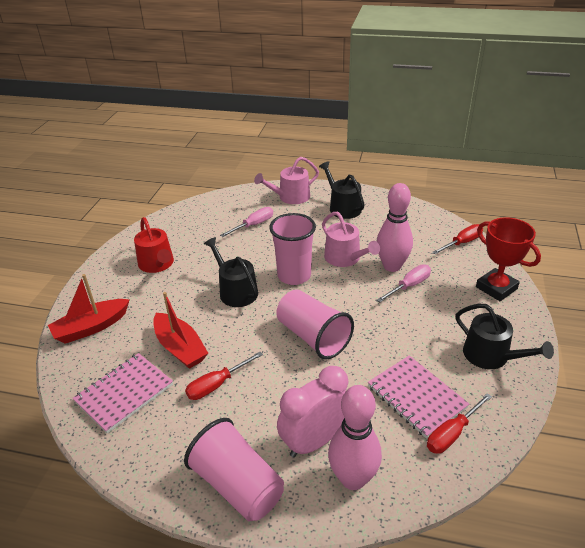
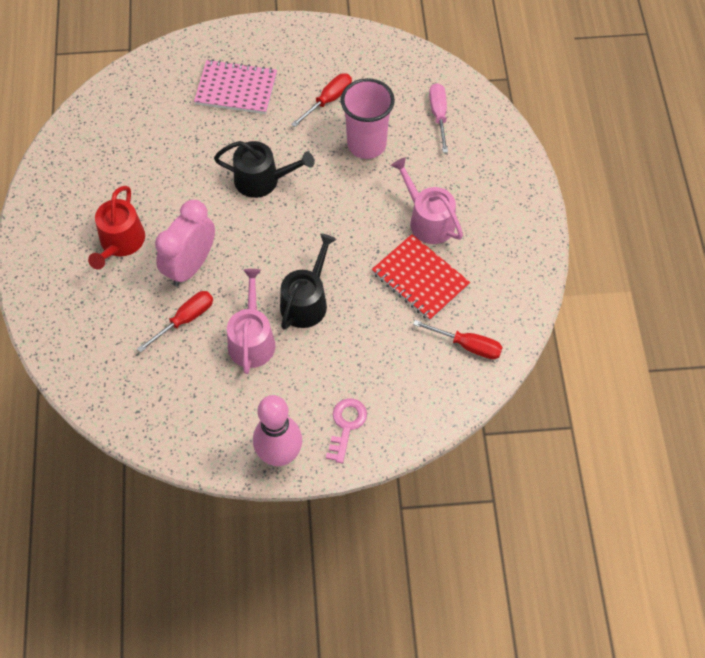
black watering can: [204,237,258,307] [319,161,364,219] [456,304,554,369] = 3 -> [214,141,314,198] [280,233,337,330] = 2
pink bowling pin: [328,385,382,490] [376,183,413,272] = 2 -> [253,395,302,466] = 1
pink cup: [184,418,284,522] [269,213,316,285] [276,290,354,359] = 3 -> [341,78,395,159] = 1
pink key: none = 0 -> [326,398,367,463] = 1
pink notebook: [73,353,173,434] [368,355,469,438] = 2 -> [194,59,277,114] = 1
pink screwdriver: [220,207,273,237] [377,265,431,302] = 2 -> [429,83,448,153] = 1
red boat: [48,274,130,344] [153,292,208,369] = 2 -> none = 0
red notebook: none = 0 -> [372,234,470,321] = 1
red trophy: [476,217,541,301] = 1 -> none = 0

